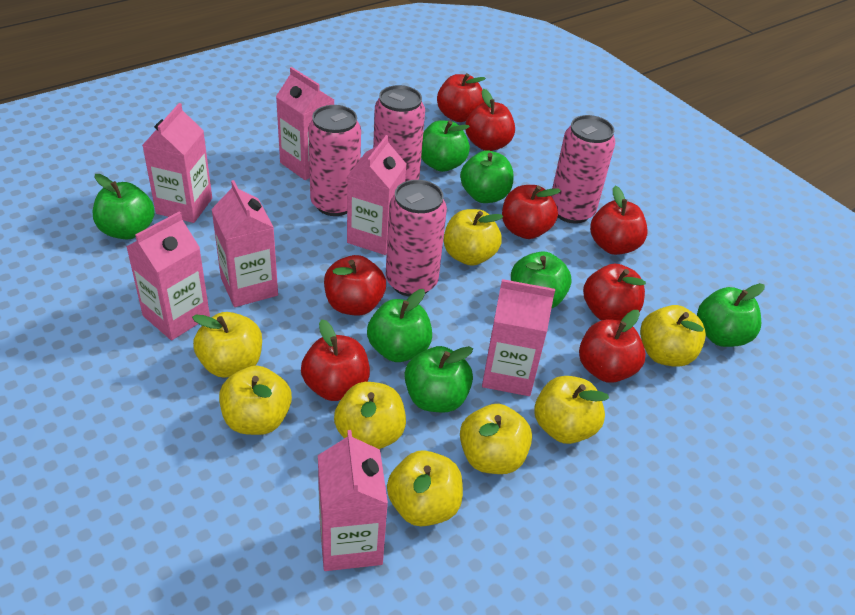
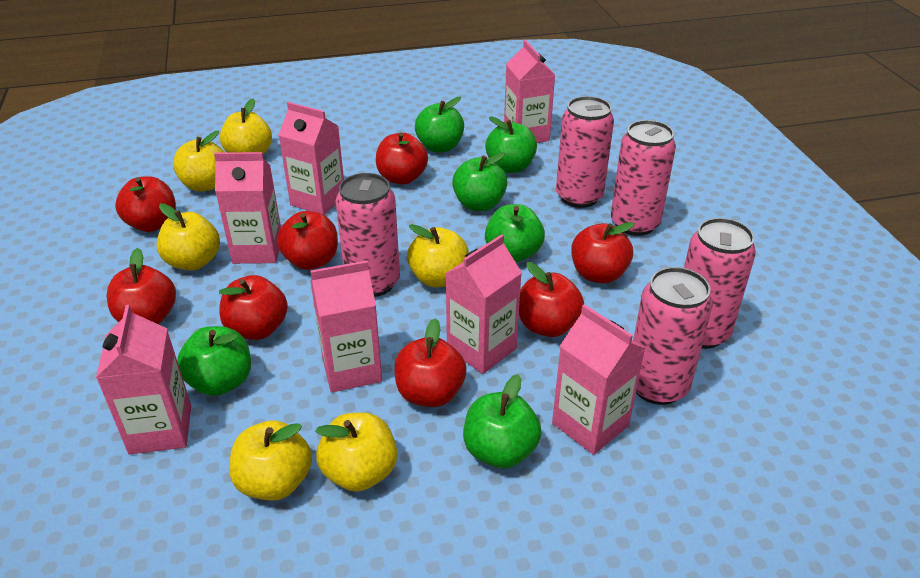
green apple: [93,174,155,240] [367,289,432,362] [405,346,473,413] [421,120,470,172] [460,150,513,203] [511,252,572,309] [697,283,765,347] = 7 -> [177,326,251,396] [415,97,464,152] [452,152,508,211] [463,374,542,468] [485,116,537,173] [485,204,545,262] = 6
pink can: [308,105,361,216] [373,85,425,182] [386,180,447,297] [551,115,615,223] = 4 -> [336,173,400,297] [556,96,614,208] [611,120,676,236] [633,267,713,405] [684,218,756,349] = 5
yellow apple: [192,312,262,378] [219,366,292,435] [334,382,406,449] [387,450,463,526] [444,209,503,266] [460,404,532,474] [534,376,609,444] [640,305,706,367] = 8 -> [157,203,220,271] [173,131,225,192] [220,99,272,154] [229,421,312,501] [316,413,397,492] [407,224,469,287] = 6

